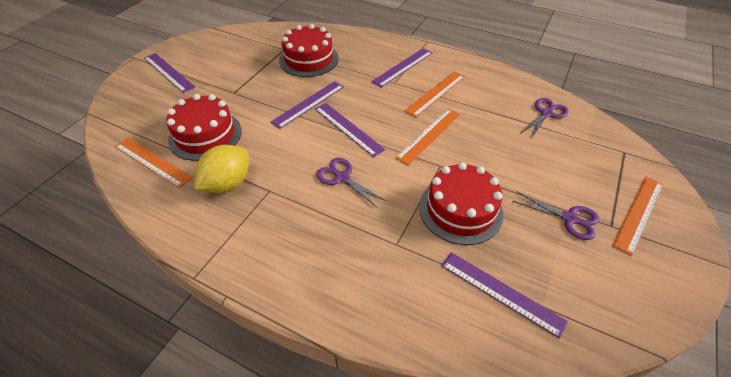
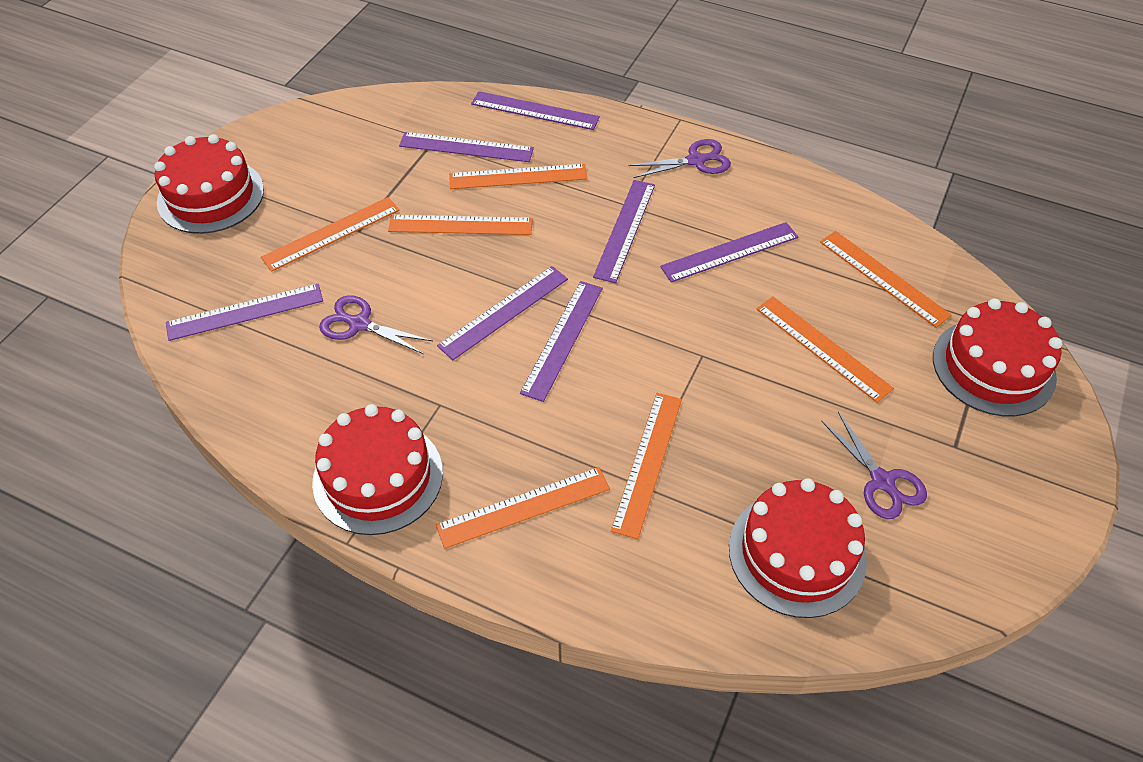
orange ruler: [115,138,193,188] [395,108,460,165] [404,72,465,117] [613,177,663,256] = 4 -> [261,197,400,272] [388,215,533,235] [436,467,610,549] [449,164,587,189] [611,393,682,539] [757,296,894,403] [820,231,952,328] = 7
purple ruler: [144,53,195,93] [270,81,344,129] [315,103,385,157] [371,48,433,87] [441,252,568,338] = 5 -> [166,284,323,341] [399,132,534,162] [437,266,568,360] [471,91,600,130] [520,281,603,402] [593,180,655,283] [660,222,798,283] = 7
red cake: [166,94,242,161] [279,24,339,77] [419,162,503,245] = 3 -> [154,134,264,234] [312,404,443,535] [729,478,867,618] [933,298,1063,417] = 4
yellow lemon: [194,145,249,193] = 1 -> none = 0

